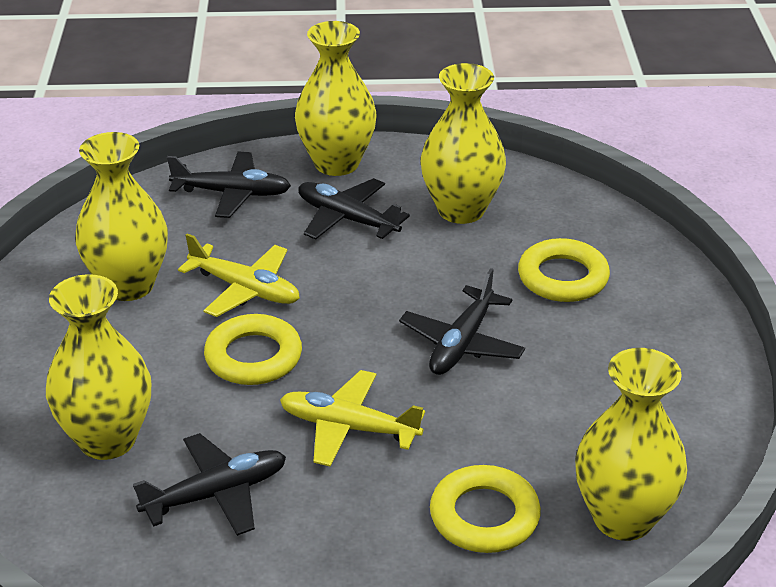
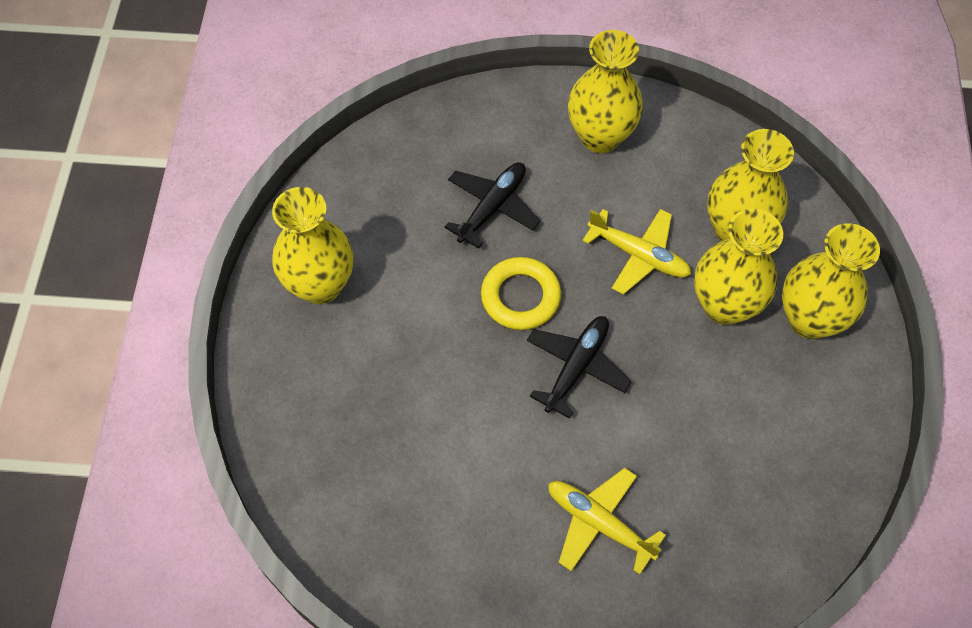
black plane: [133,433,286,536] [167,152,291,218] [298,178,410,240] [399,268,525,375] = 4 -> [444,162,541,249] [527,316,632,418] = 2
yellow ring: [204,314,302,385] [430,465,541,553] [518,238,610,302] = 3 -> [481,257,561,330] = 1

